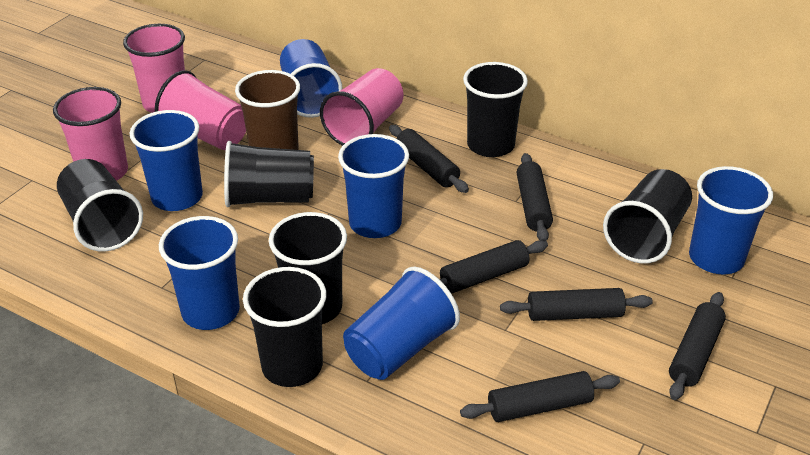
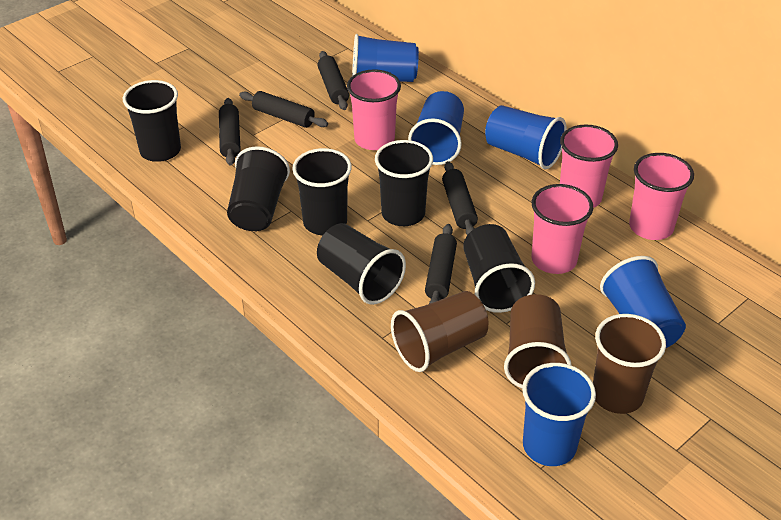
black rolling pin: [389,125,469,193] [439,240,548,294] [460,371,620,422] [500,288,653,321] [517,153,553,241] [669,292,726,400] = 6 -> [219,98,240,166] [239,91,328,128] [318,51,349,110] [425,224,457,304] [442,161,478,235] = 5
blue cup: [130,110,203,211] [159,216,240,330] [280,39,342,118] [338,134,409,238] [343,266,460,380] [689,166,773,275] = 6 -> [352,34,419,82] [408,91,464,165] [485,105,567,169] [522,363,596,466] [600,256,686,348] = 5
brown cup: [235,70,300,150] = 1 -> [391,291,488,372] [504,294,572,388] [593,314,666,414] = 3

